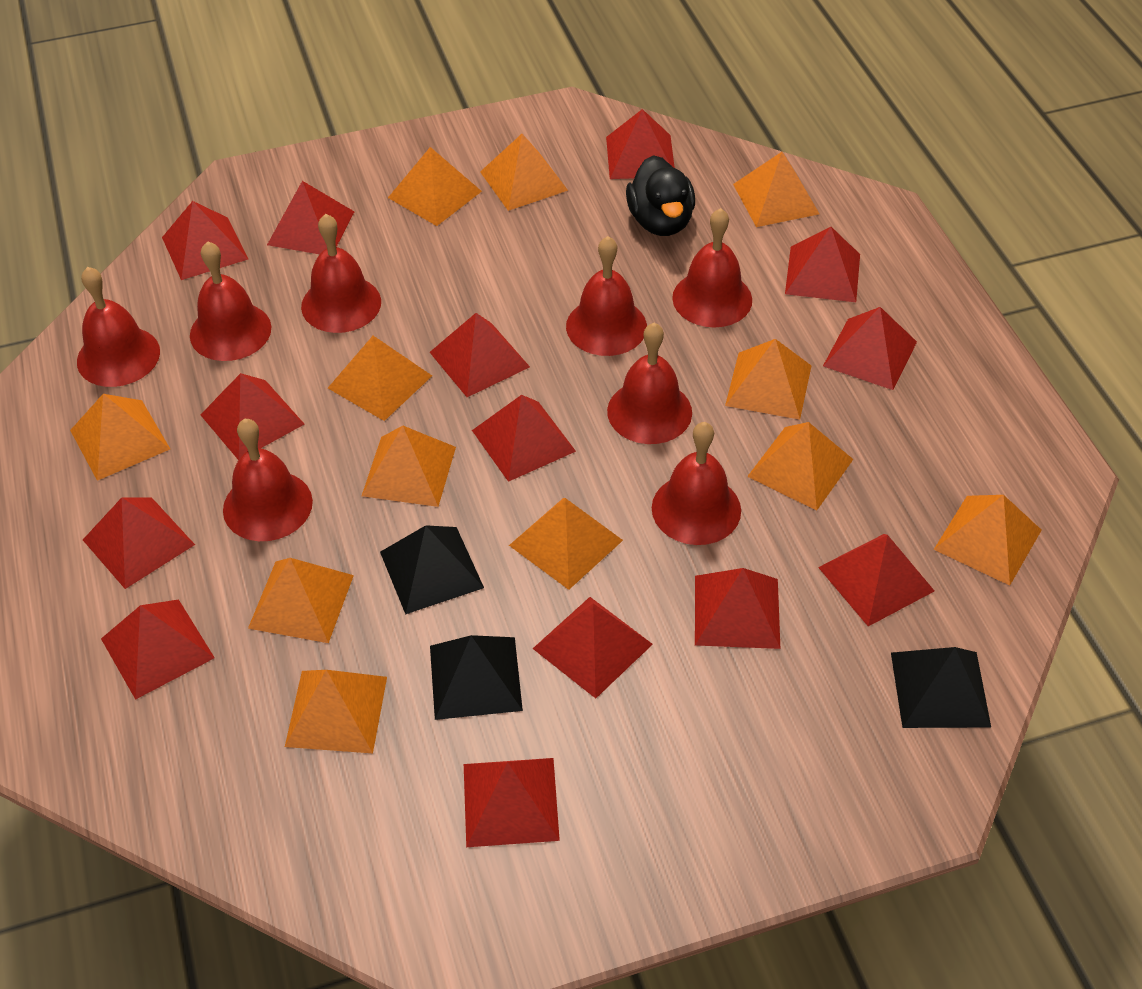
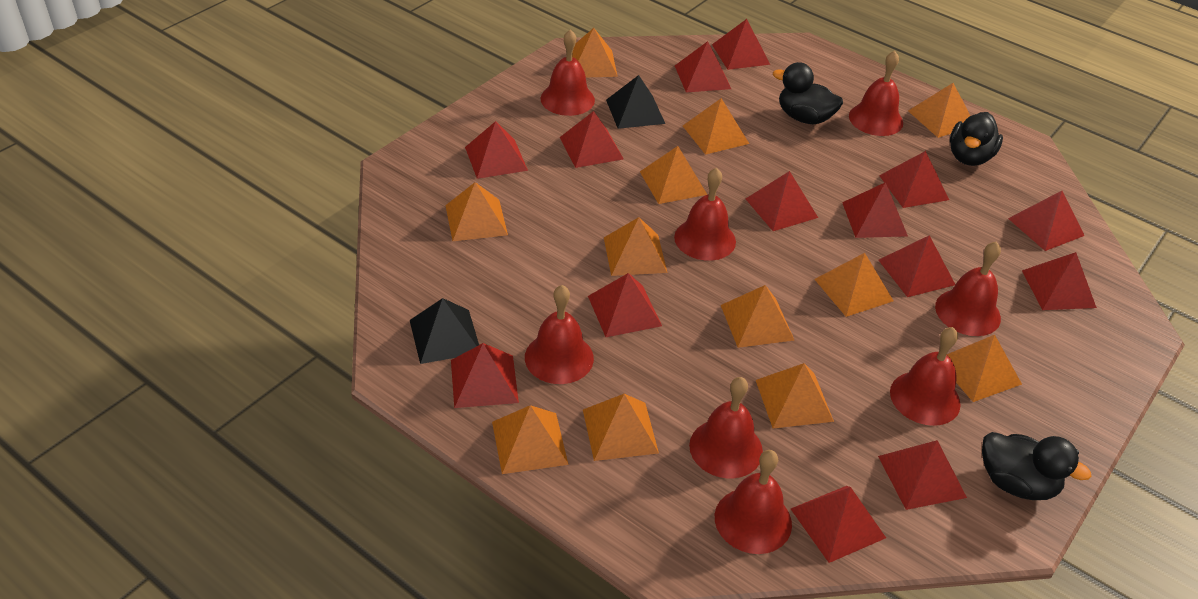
black duck: [626,155,695,236] = 1 -> [773,62,843,124] [950,112,1003,166] [982,432,1091,500] = 3
black pyramid: [380,525,484,614] [430,635,523,720] [891,647,991,728] = 3 -> [410,298,479,364] [606,75,665,129] = 2

